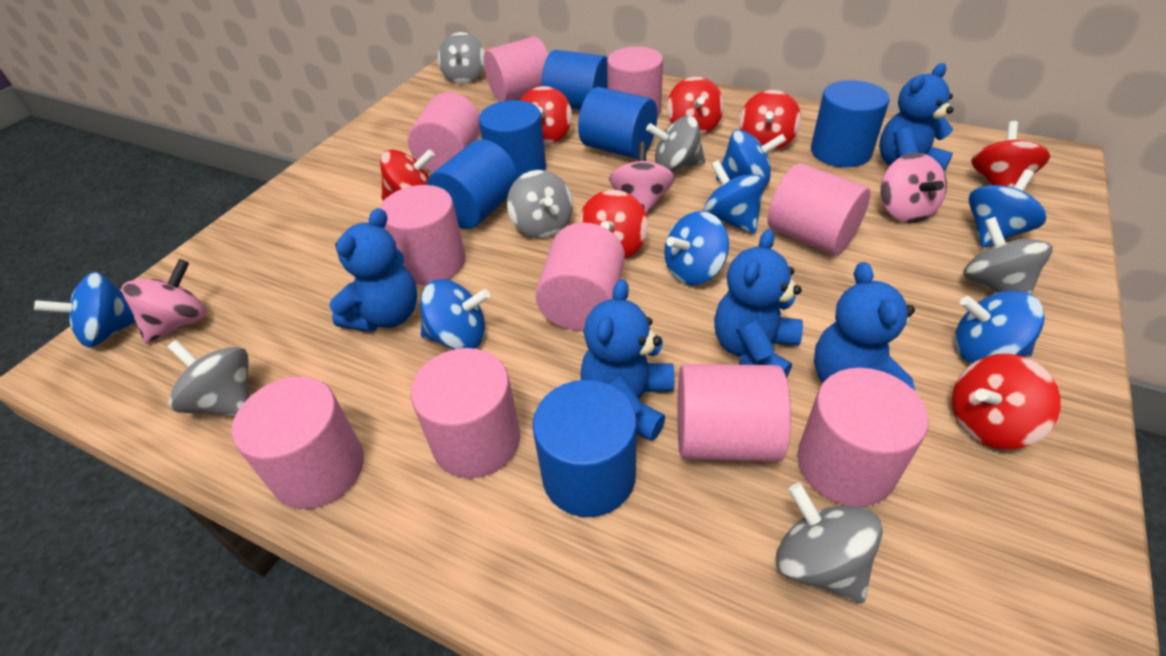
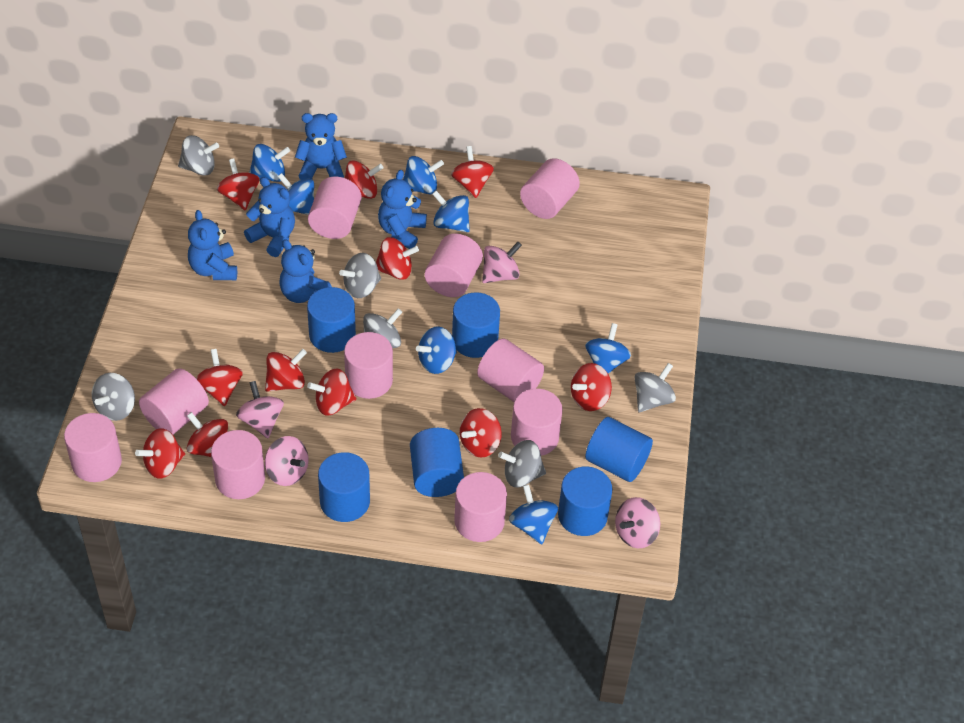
pink spinning top: [122,259,206,344] [609,142,675,214] [880,153,947,223] = 3 -> [236,381,284,438] [265,436,309,486] [482,242,522,283] [615,497,660,548] = 4
red spinning top: [380,149,435,201] [521,86,572,145] [578,190,648,259] [667,77,724,135] [739,90,801,151] [952,354,1061,450] [971,121,1050,188] = 7 -> [135,428,185,479] [187,412,228,457] [196,349,243,406] [217,159,260,211] [265,349,307,392] [307,368,356,416] [345,160,384,199] [376,237,419,280] [451,146,494,198] [460,408,502,458] [571,363,612,411] = 11

